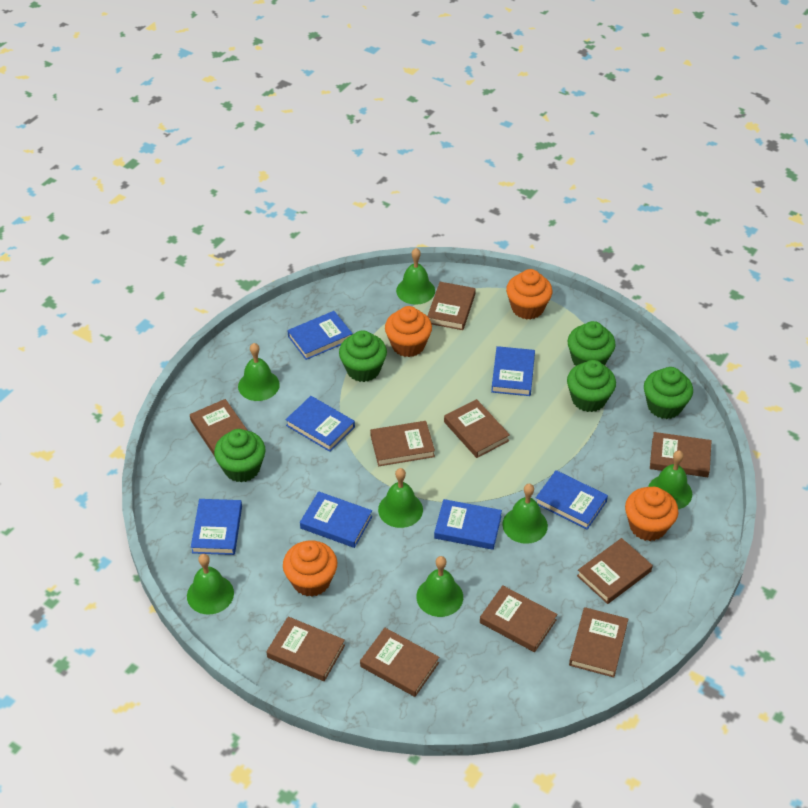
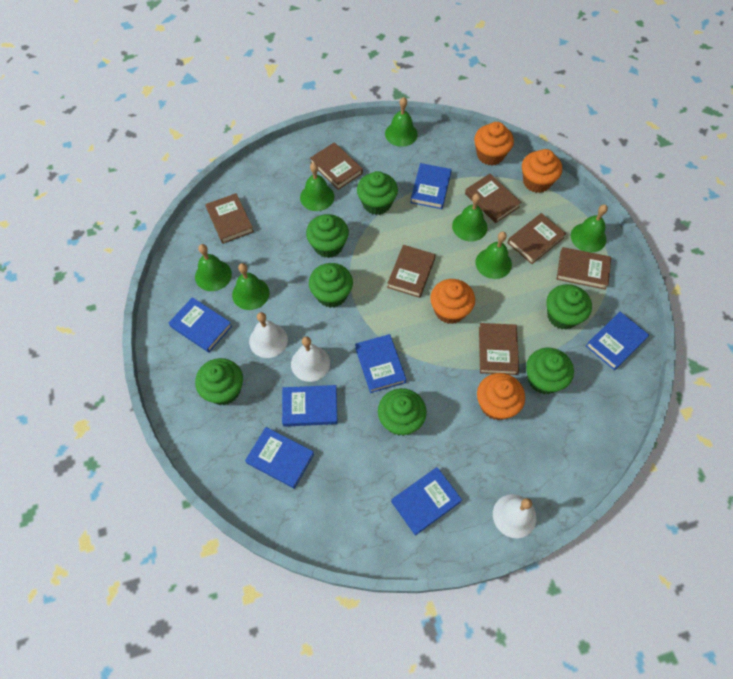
brown book: [190,399,248,455] [266,617,345,681] [360,628,439,697] [370,421,435,466] [427,282,476,330] [444,399,510,458] [480,585,557,652] [569,607,628,677] [577,538,653,604] [650,432,712,477] = 10 -> [205,193,254,244] [310,142,363,190] [387,245,436,298] [465,174,521,223] [479,323,519,375] [507,213,566,264] [557,247,611,290] = 7
green cupcake: [214,429,266,482] [339,330,387,382] [567,360,616,412] [568,321,616,366] [644,367,693,419] = 5 -> [195,358,243,405] [306,214,349,258] [309,263,353,308] [357,171,398,215] [378,388,427,436] [526,348,574,394] [546,284,592,329] = 7
white bell: none = 0 -> [249,312,288,358] [291,336,330,382] [493,494,536,538] = 3

